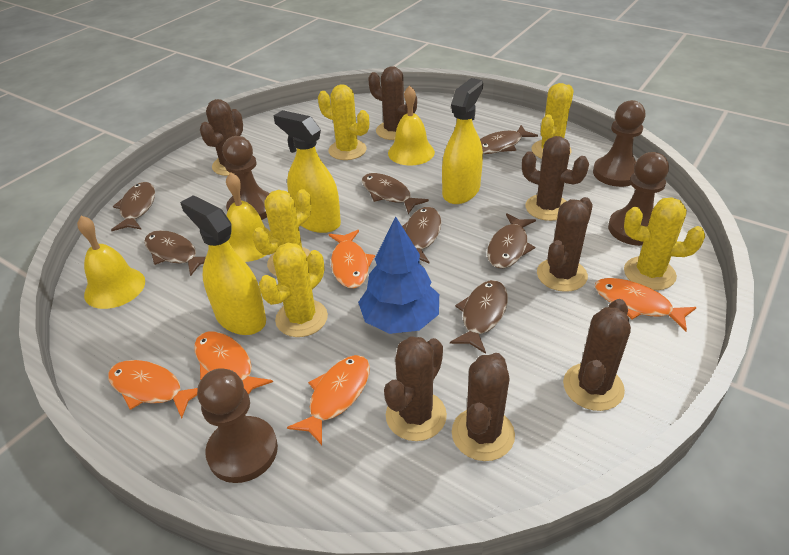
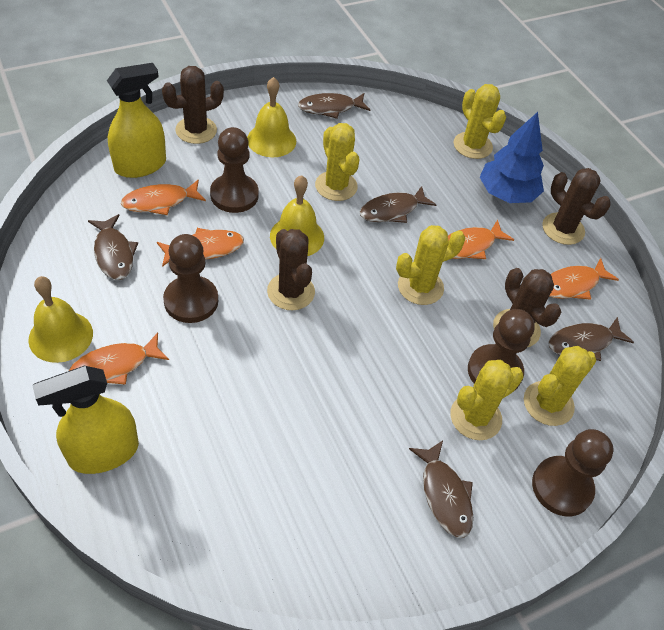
brown cactus: [200,99,243,176] [368,66,417,140] [384,336,447,441] [452,353,515,461] [522,136,589,221] [537,197,593,292] [563,299,631,411] = 7 -> [162,66,224,144] [267,229,315,310] [493,268,561,347] [542,168,611,245] = 4
brown fish: [111,182,155,231] [144,230,206,276] [362,173,429,214] [402,207,441,263] [450,280,508,354] [480,125,538,154] [487,213,536,268] = 7 -> [88,214,138,280] [298,93,370,119] [360,186,436,223] [409,440,473,538] [548,317,634,361] = 5
yellow spray bottle: [180,195,266,335] [273,110,341,233] [442,78,483,204] = 3 -> [32,366,139,474] [107,63,166,178] = 2

